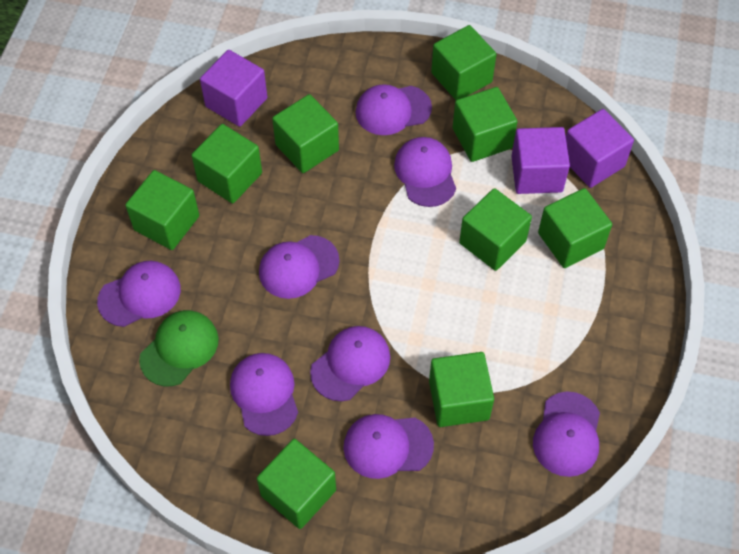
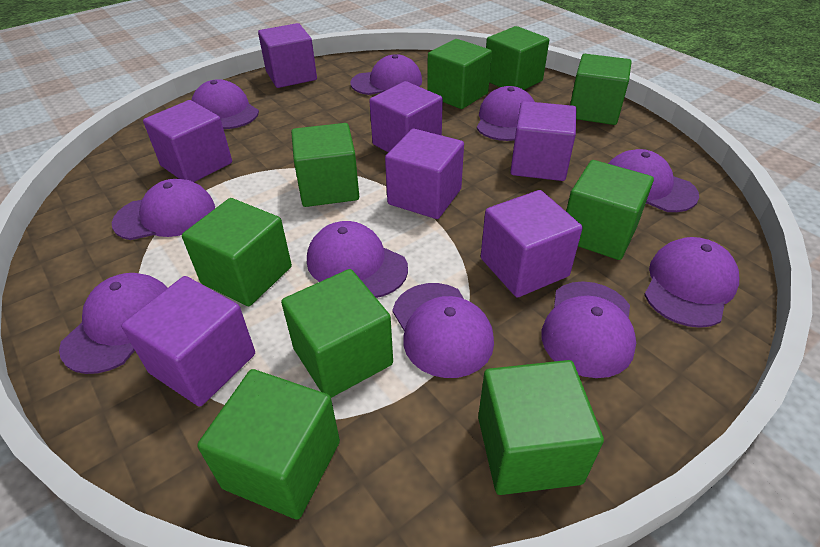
green cap: [139,310,219,386] = 1 -> none = 0
purple cap: [97,261,181,327] [230,353,298,436] [259,235,339,299] [310,326,390,401] [343,414,434,479] [356,84,432,135] [394,137,456,207] [533,391,600,477] = 8 -> [59,273,168,374] [112,179,215,240] [192,79,259,129] [307,221,408,298] [350,54,422,95] [393,283,494,378] [477,86,535,141] [541,281,636,378] [608,149,699,212] [644,237,739,328] = 10
purple cube: [200,50,267,127] [511,127,570,194] [566,109,634,188] = 3 -> [121,276,255,407] [143,100,232,182] [258,23,317,88] [369,81,443,153] [385,129,464,219] [481,190,583,298] [510,101,576,181] = 7

